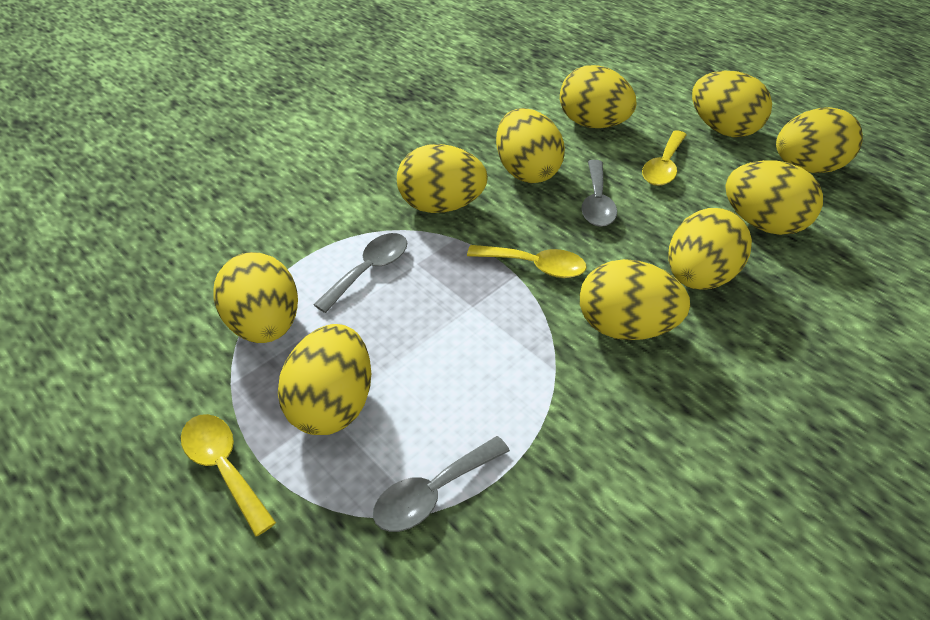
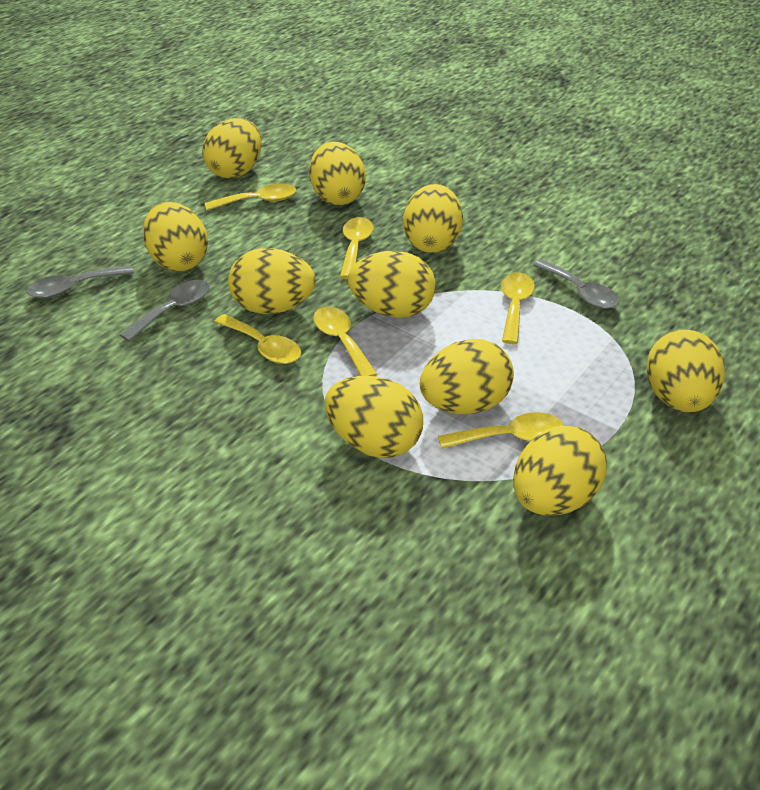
yellow spoon: [181,414,276,537] [467,245,587,278] [642,130,686,186] = 3 -> [205,184,296,210] [214,314,301,364] [313,306,377,376] [340,217,374,279] [438,412,563,449] [501,273,535,344] = 6

